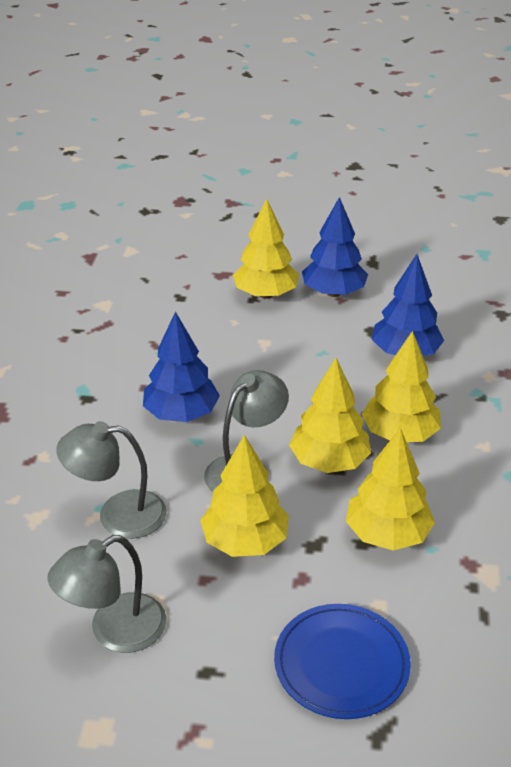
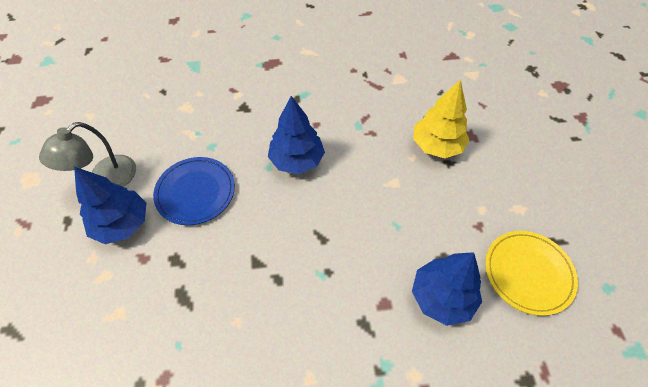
grey lamp: [47,535,166,653] [56,421,167,539] [204,370,289,492] = 3 -> [39,122,136,187] = 1
yellow plate: none = 0 -> [485,231,578,316] = 1
yellow tree: [200,435,289,557] [233,199,299,299] [289,358,371,473] [346,428,435,551] [362,331,441,442] = 5 -> [413,80,469,158] = 1

